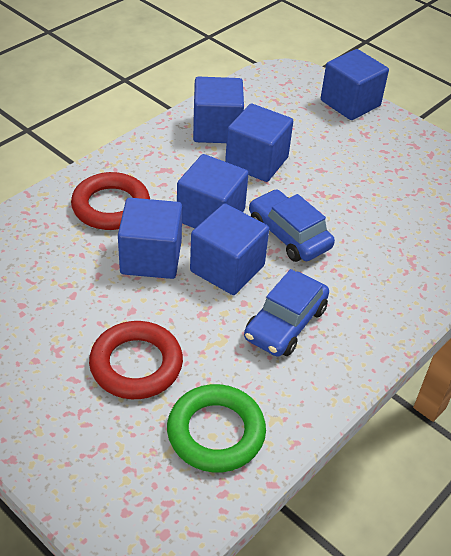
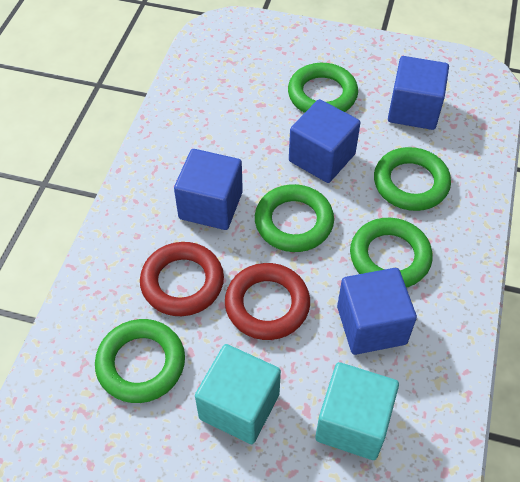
blue car: [244,269,329,357] [249,189,335,262] = 2 -> none = 0
blue cube: [118,198,182,279] [177,154,249,228] [190,203,269,295] [193,77,244,143] [225,104,293,182] [321,49,389,120] = 6 -> [174,149,243,230] [289,99,360,183] [337,268,417,355] [388,56,449,130] = 4
green ring: [167,384,266,472] = 1 -> [95,319,185,403] [255,184,334,252] [288,63,358,113] [350,218,433,288] [374,147,451,211] = 5
turquoise cube: none = 0 -> [195,344,281,444] [315,362,399,460] = 2

